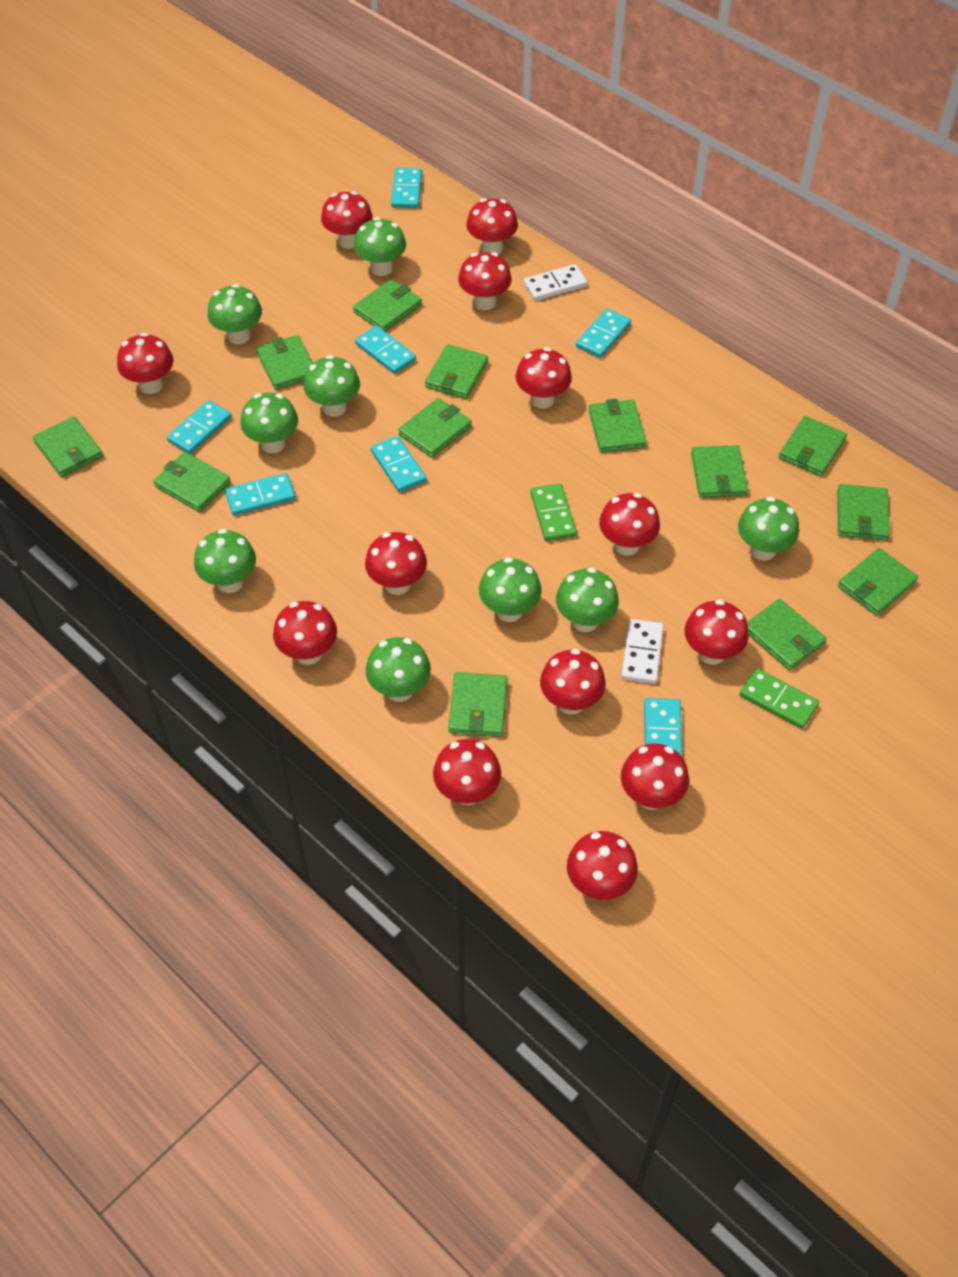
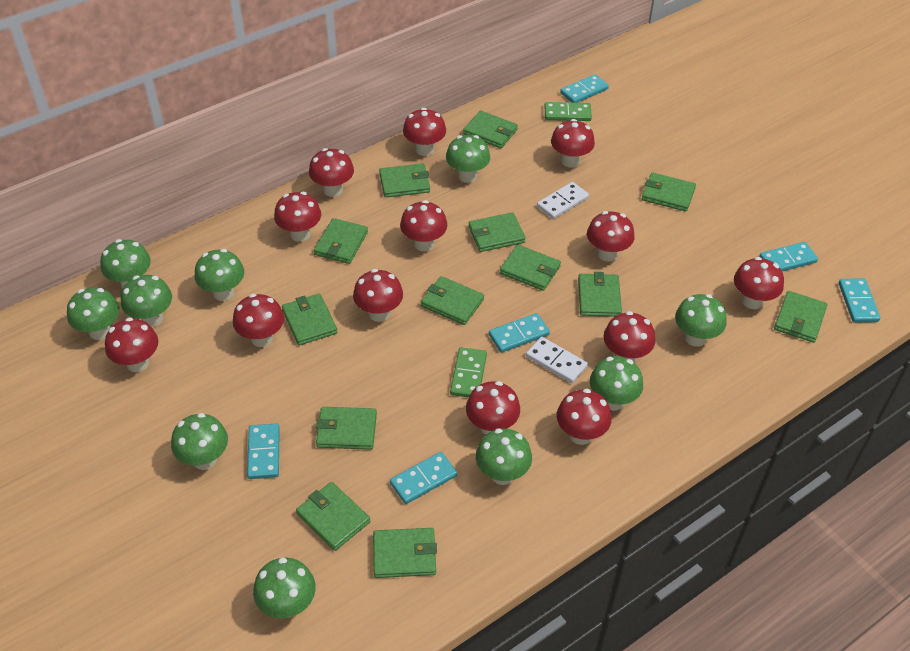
green mushroom: [194,529,256,593] [208,284,262,344] [240,393,298,453] [304,355,360,417] [354,217,406,276] [366,637,431,702] [479,557,541,622] [556,568,619,632] [738,497,799,561] = 9 -> [67,287,119,340] [100,239,151,288] [121,275,172,327] [171,413,228,470] [195,249,244,301] [253,557,316,618] [446,135,490,183] [476,428,532,485] [590,356,643,411] [675,294,727,347] = 10
turquoise domino: [167,400,231,454] [225,473,296,516] [355,326,416,374] [371,436,427,492] [391,168,422,208] [576,309,631,358] [644,698,683,758] = 7 -> [247,424,280,479] [390,452,457,504] [489,313,550,353] [560,74,609,103] [759,242,818,271] [839,278,880,323] = 6

